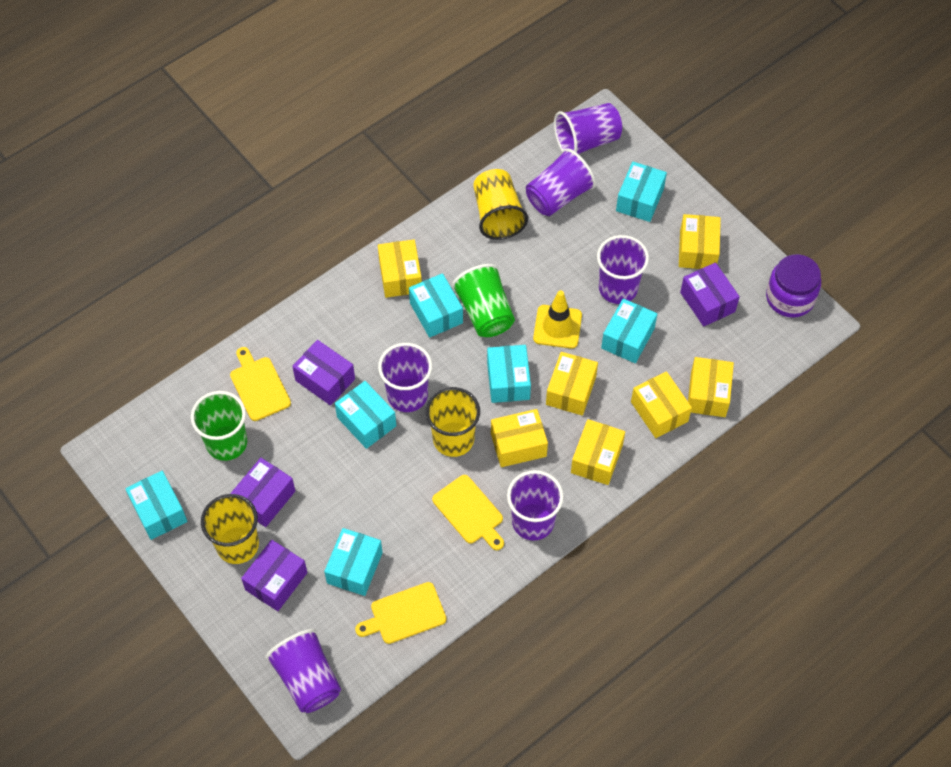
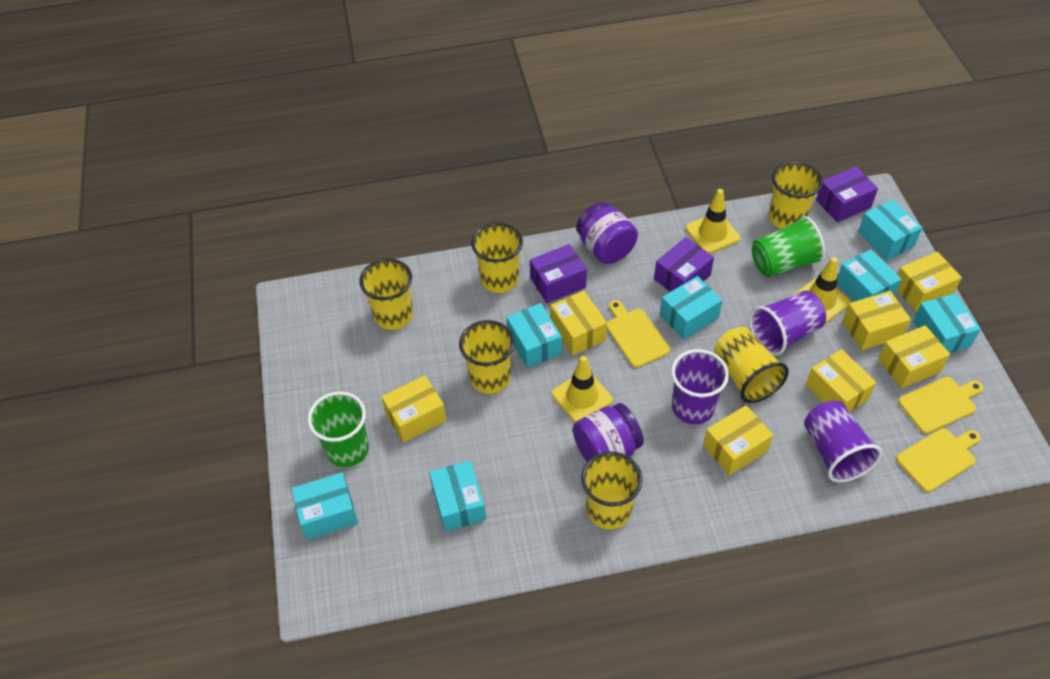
purple box: [230,458,295,527] [241,540,308,611] [292,340,355,406] [680,262,740,327] = 4 -> [530,244,587,303] [654,237,714,292] [816,166,878,222] = 3
purple cup: [265,629,341,713] [378,343,432,412] [507,470,564,541] [526,148,596,216] [554,103,622,154] [597,235,649,304] = 6 -> [671,349,729,424] [749,291,826,356] [804,401,882,482] = 3
purple jar: [766,254,821,318] = 1 -> [573,403,644,462] [576,202,638,264] = 2
yellow cup: [201,494,259,564] [425,387,480,457] [473,169,528,240] = 3 -> [359,258,413,330] [459,320,515,394] [471,222,523,293] [581,451,642,529] [714,327,789,403] [769,161,823,229] = 6
yellow traffic cone: [533,290,582,349] = 1 -> [552,356,613,422] [686,189,740,253] [793,257,850,323] = 3

